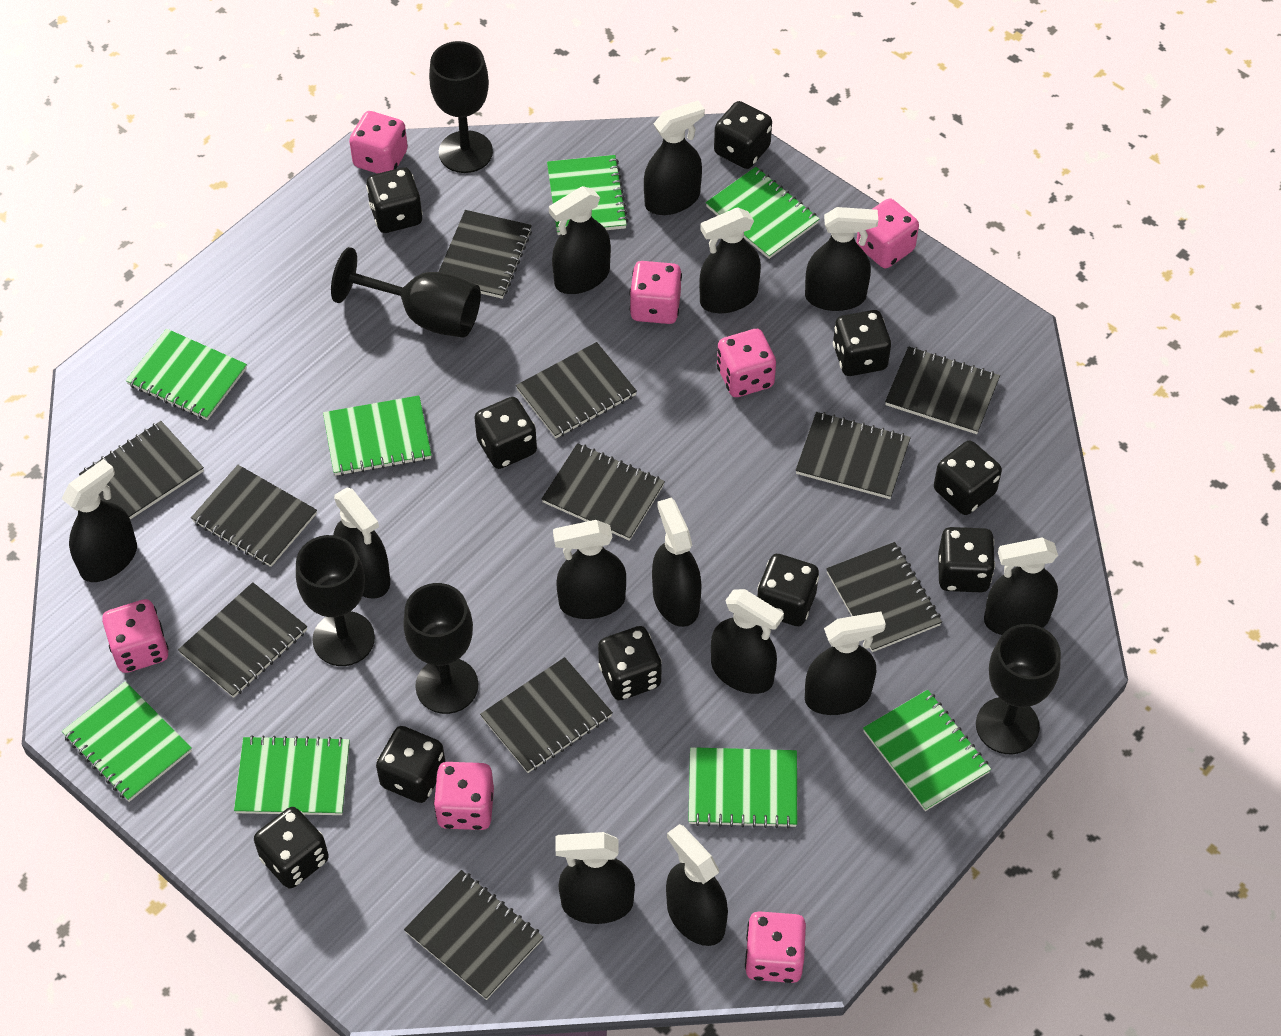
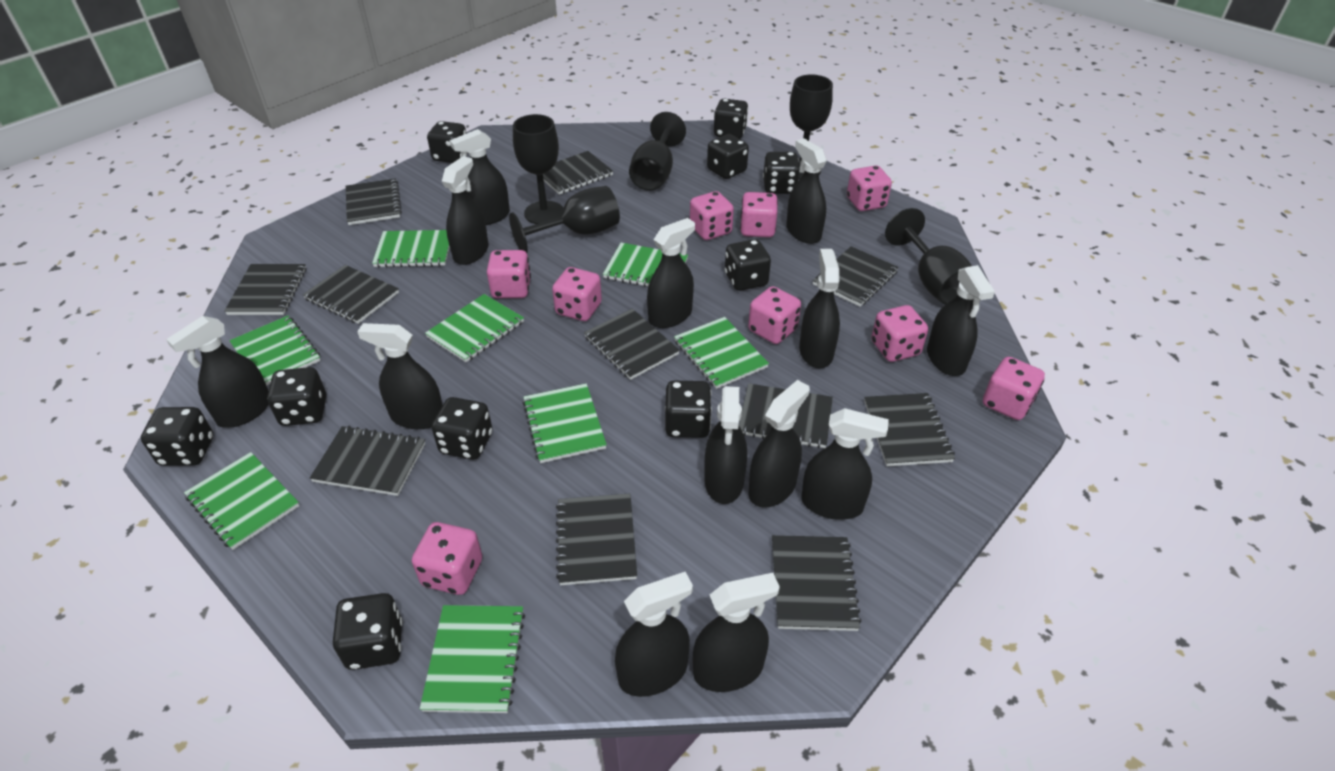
pink dice: [102,599,169,673] [349,111,408,174] [434,762,494,830] [629,261,682,324] [717,329,776,397] [745,911,806,983] [856,198,919,268] = 7 -> [412,522,482,595] [487,250,531,298] [552,267,602,321] [690,191,734,240] [740,192,778,237] [748,286,801,344] [847,166,892,211] [871,305,928,362] [983,357,1045,420] = 9

